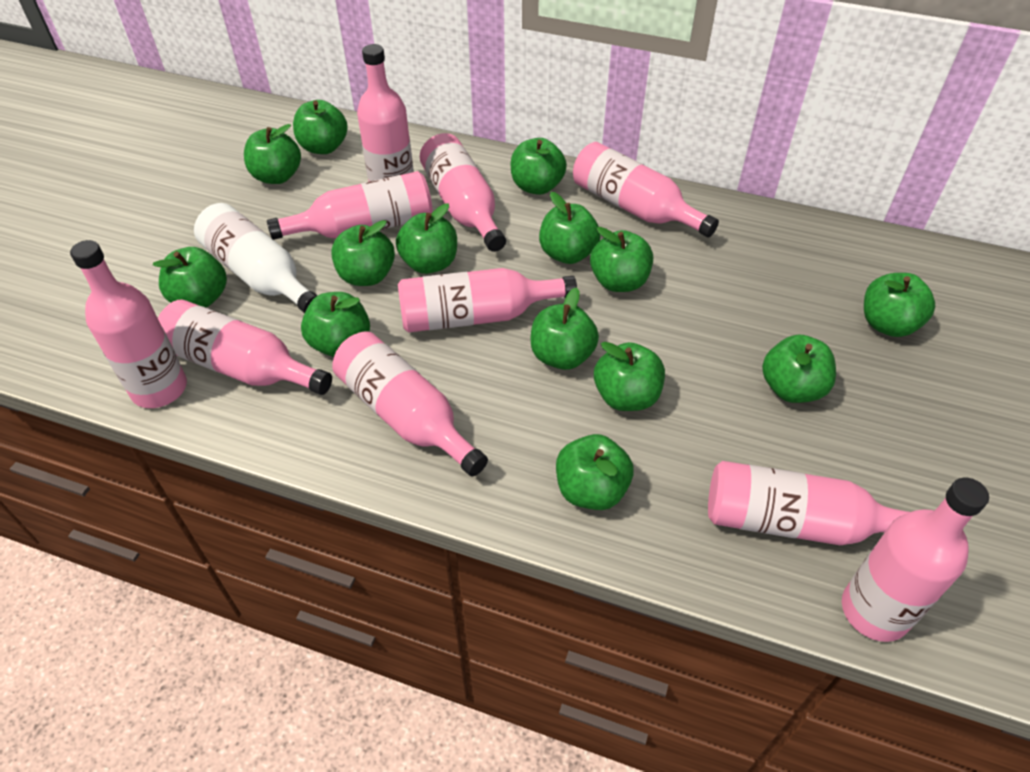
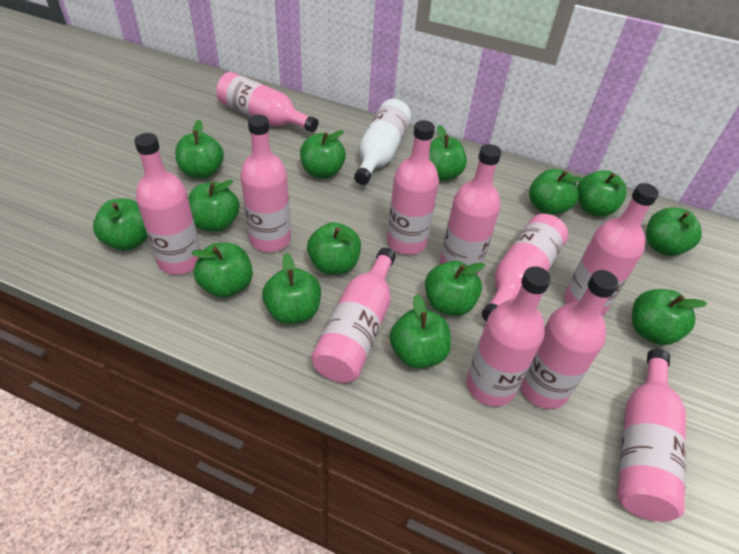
pink bottle: [70,240,187,408] [158,299,332,395] [267,171,433,240] [332,331,488,476] [357,44,414,181] [398,268,577,333] [420,133,506,252] [573,142,719,237] [708,461,910,545] [842,478,989,642] = 10 -> [134,133,201,275] [216,72,318,132] [240,115,291,252] [311,248,396,383] [387,120,439,255] [440,144,501,275] [467,266,551,407] [482,214,568,322] [520,270,619,409] [564,183,659,316] [617,349,686,522] = 11

